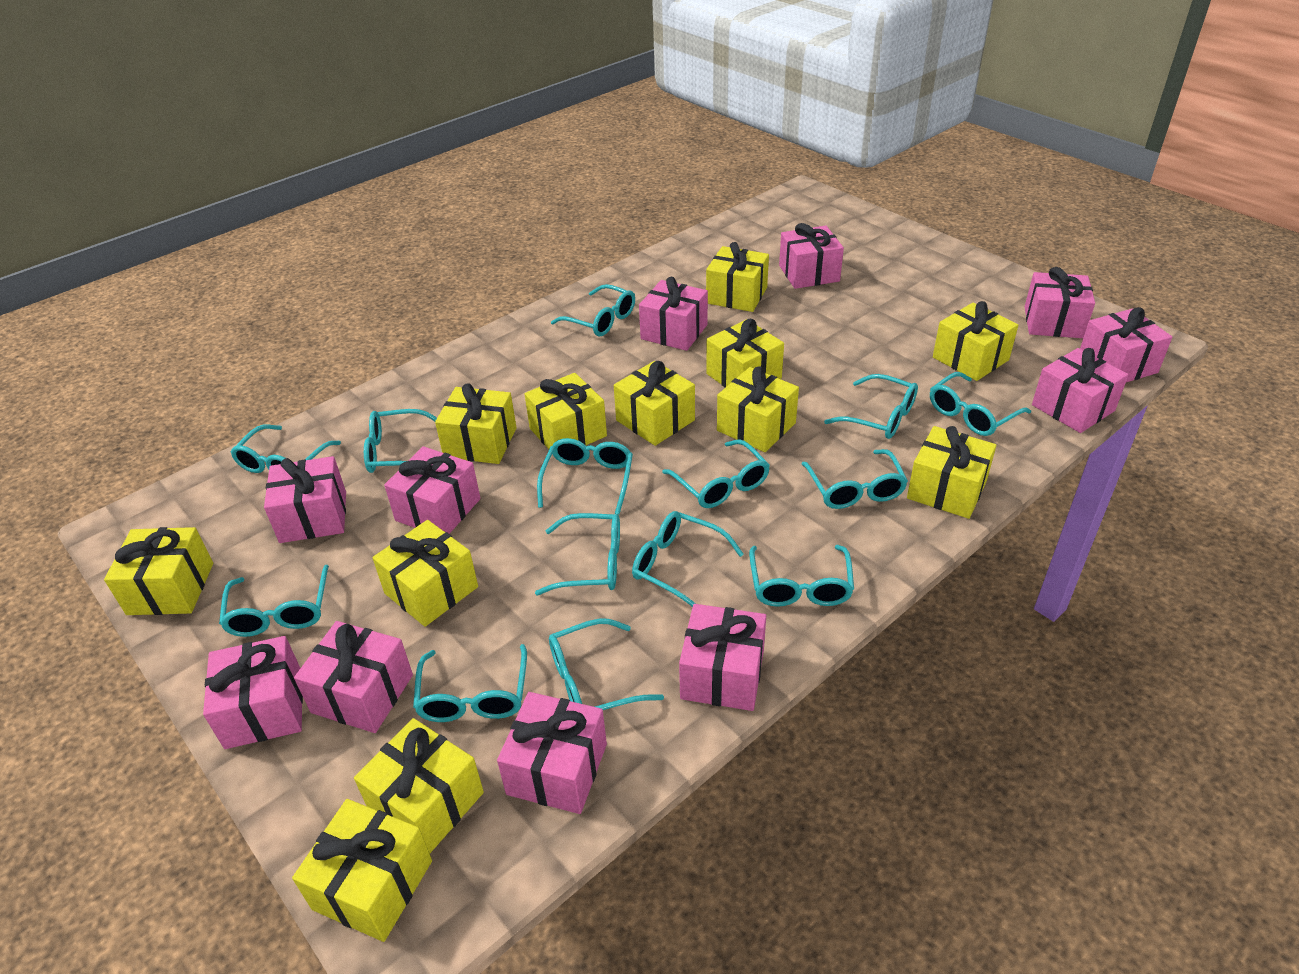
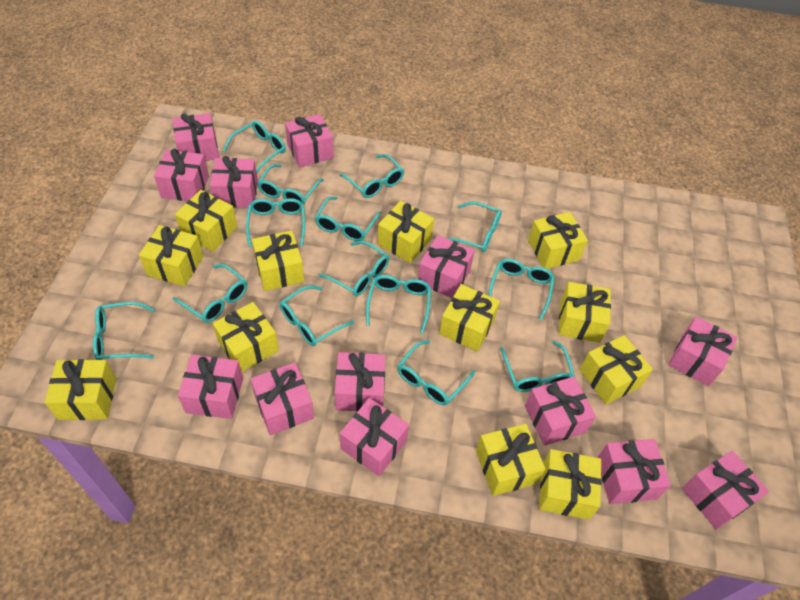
pink gift: [203,636,303,749] [264,456,346,543] [294,621,413,733] [384,446,481,534] [497,692,607,814] [639,277,708,351] [679,604,766,711] [779,223,844,289] [1025,267,1095,338] [1032,348,1129,433] [1080,307,1172,382] = 11 -> [154,148,209,201] [173,113,219,161] [178,355,243,419] [210,156,258,208] [251,362,314,435] [285,114,334,168] [335,352,386,412] [340,398,409,476] [418,235,475,298] [525,377,596,446] [597,439,671,504] [668,317,737,386] [682,451,769,530] = 13

